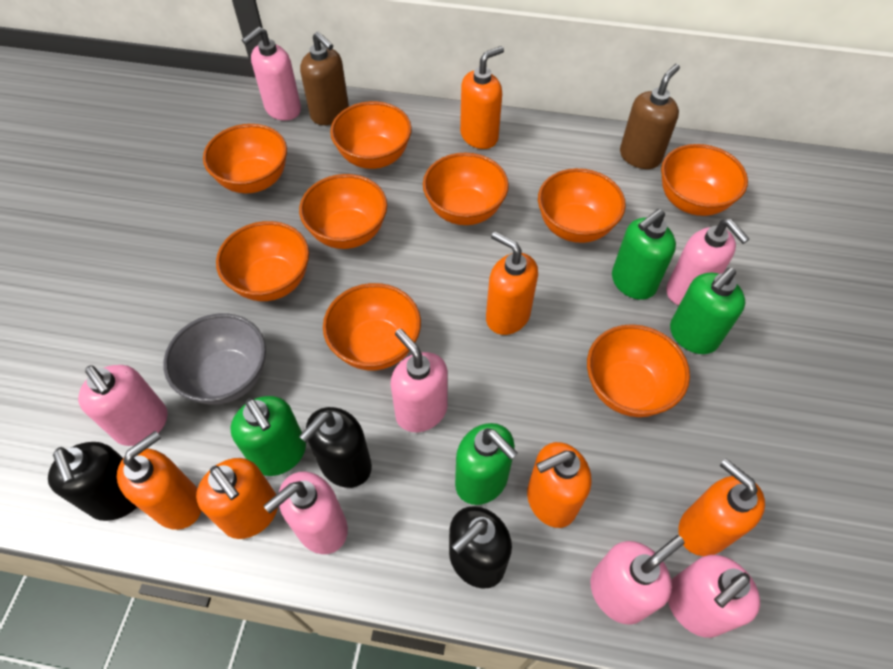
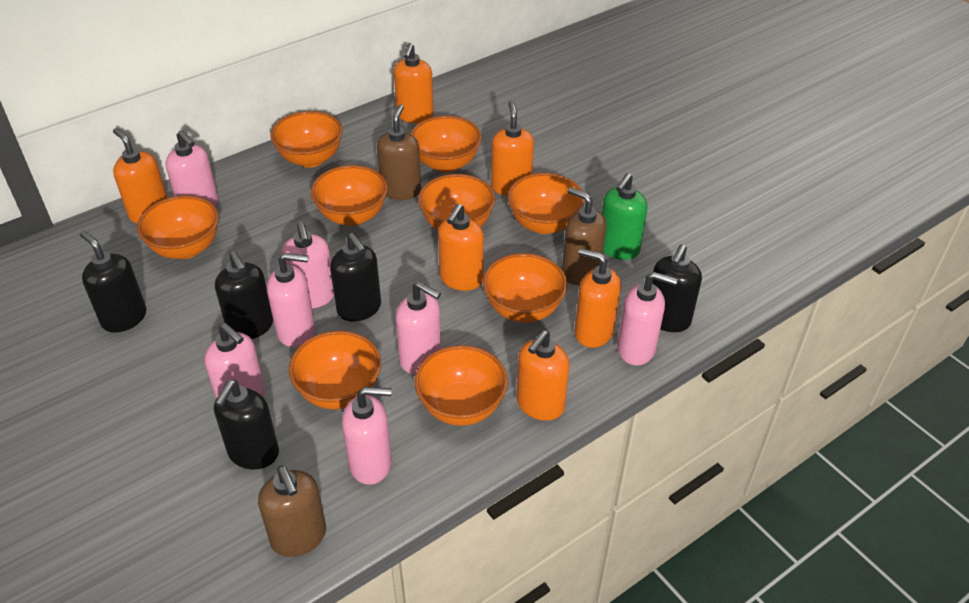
black soap dispenser: [48,442,137,521] [299,407,372,488] [449,506,512,589] = 3 -> [80,231,146,333] [214,380,279,470] [215,251,273,339] [330,233,381,322] [652,244,702,332] = 5
brown soap dispenser: [300,31,349,125] [620,64,680,169] = 2 -> [258,466,326,557] [377,104,421,200] [562,187,607,285] = 3
green soap dispenser: [230,396,306,476] [455,423,517,505] [612,209,676,300] [670,267,746,354] = 4 -> [602,173,647,260] = 1
grey bowl: [163,313,266,405] = 1 -> none = 0

